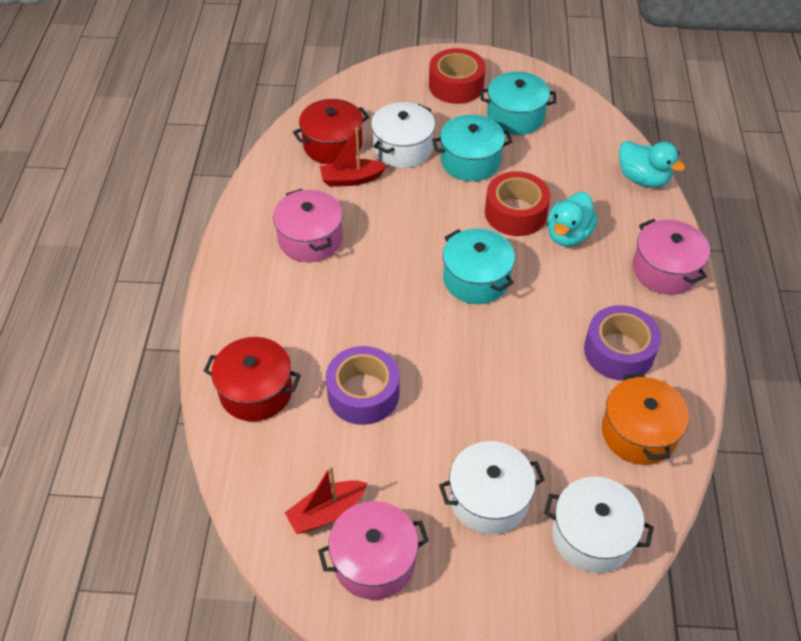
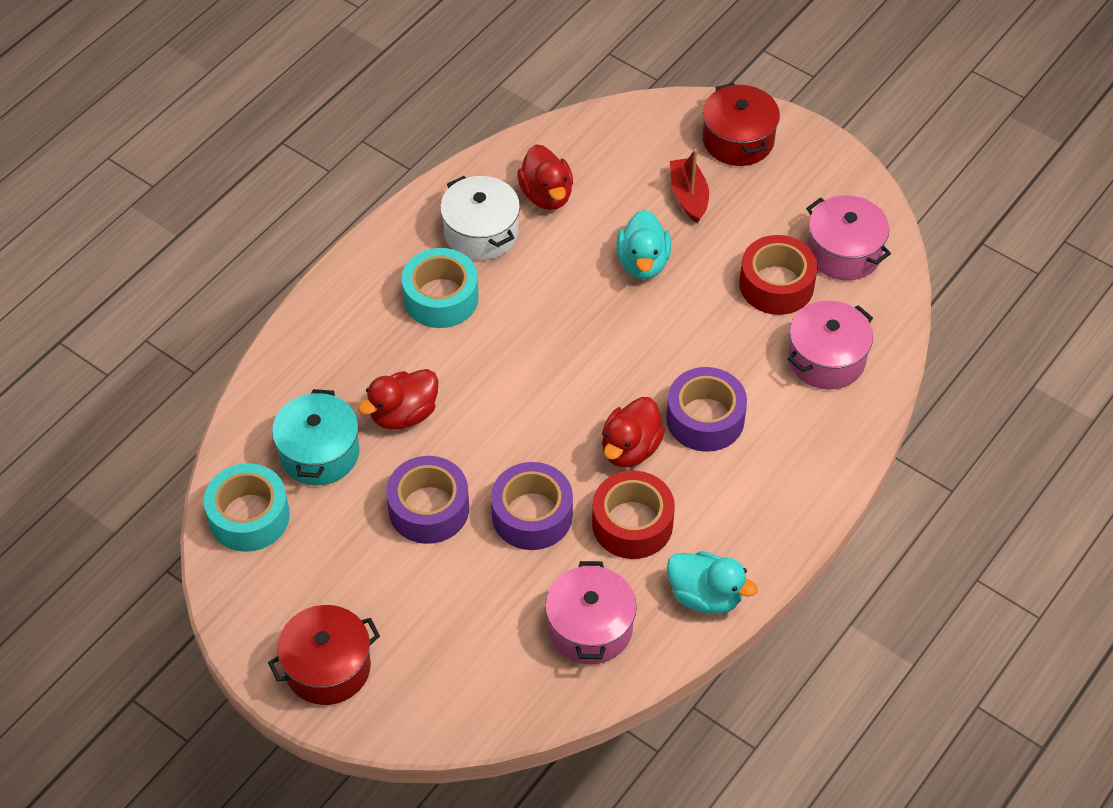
orange pot: [602,373,689,465] = 1 -> none = 0
purple tape: [326,346,400,425] [584,305,661,381] = 2 -> [386,456,469,544] [491,462,573,550] [666,367,747,452] = 3
red boat: [285,465,367,534] [320,127,387,187] = 2 -> [670,149,709,223] = 1
red duck: none = 0 -> [358,369,438,430] [517,144,573,210] [602,397,665,468] = 3
turquoise pot: [432,114,512,181] [443,228,515,304] [481,71,556,135] = 3 -> [272,389,359,485] = 1
turquoise tape: none = 0 -> [204,463,290,552] [402,248,479,328] = 2
white pot: [371,102,435,168] [439,441,545,535] [544,477,654,573] = 3 -> [440,176,520,260] = 1

